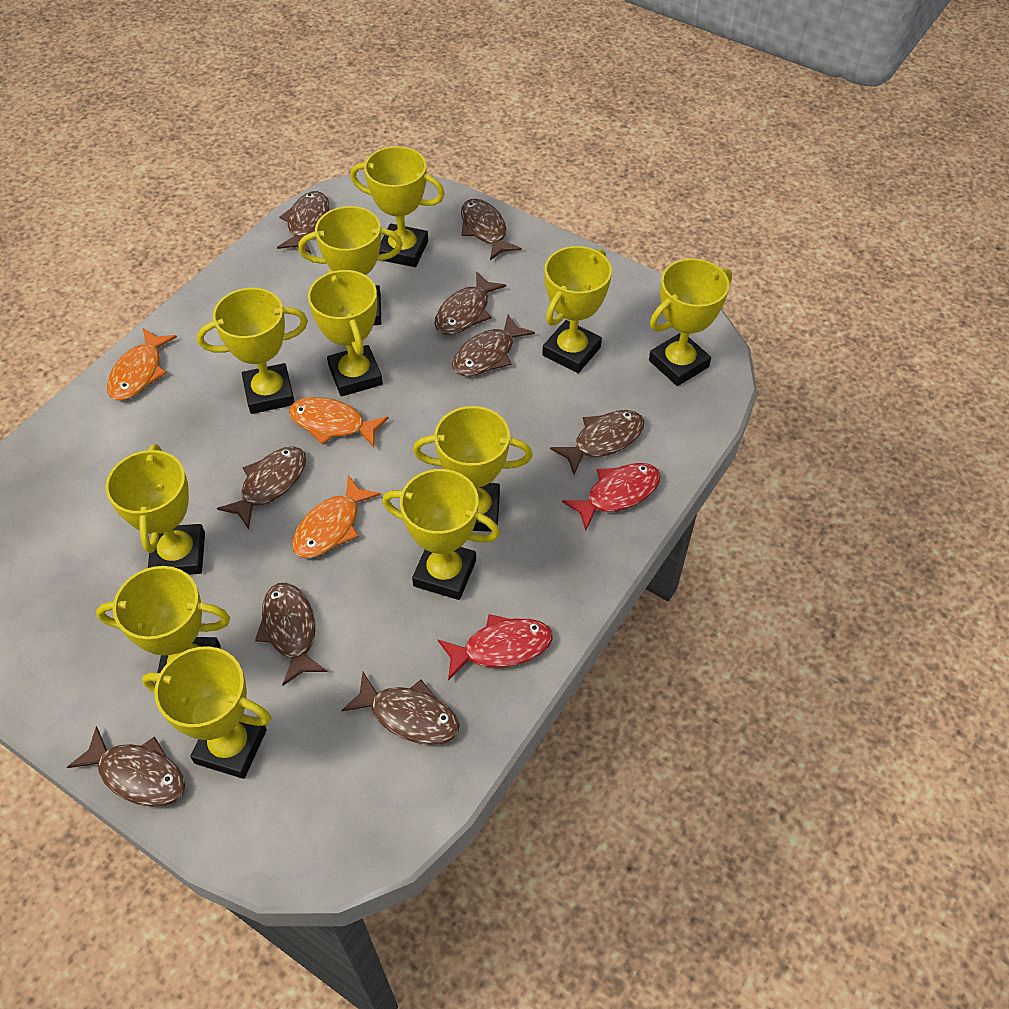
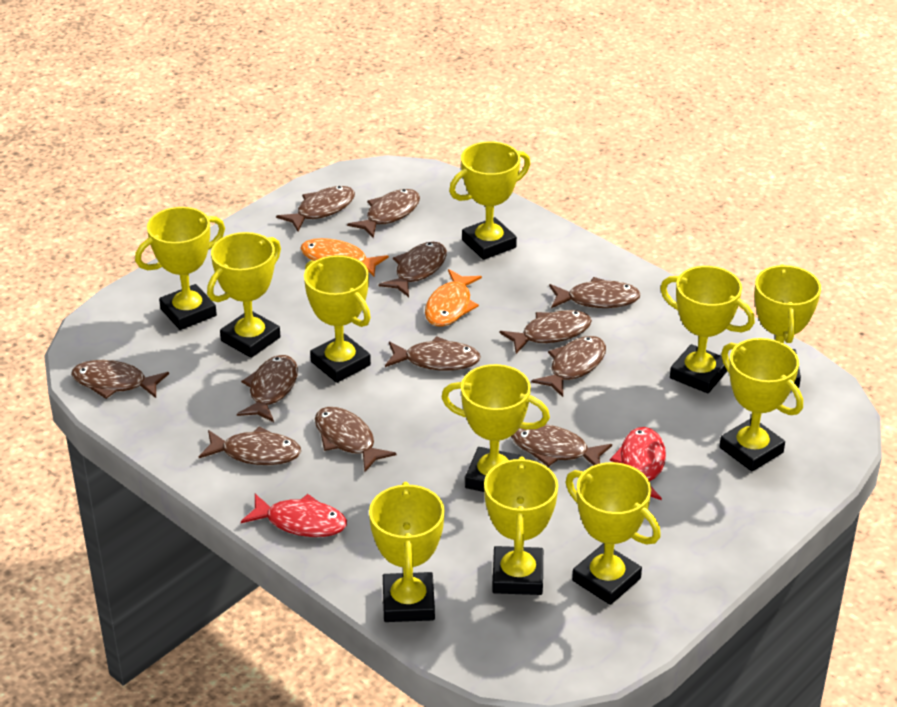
brown fish: [67,726,185,807] [217,447,306,529] [255,583,328,686] [277,191,329,253] [341,672,460,745] [434,271,506,335] [452,314,535,376] [461,199,522,260] [550,410,644,475] = 9 -> [71,360,169,399] [199,426,301,465] [237,355,298,422] [276,186,355,232] [315,407,396,472] [347,189,420,238] [378,242,447,297] [385,336,481,371] [499,310,592,354] [511,424,612,467] [531,336,606,397] [549,277,641,308] = 12
orange fish: [107,328,177,400] [289,397,389,447] [292,475,381,558] = 3 -> [300,238,389,277] [425,269,482,327] = 2

